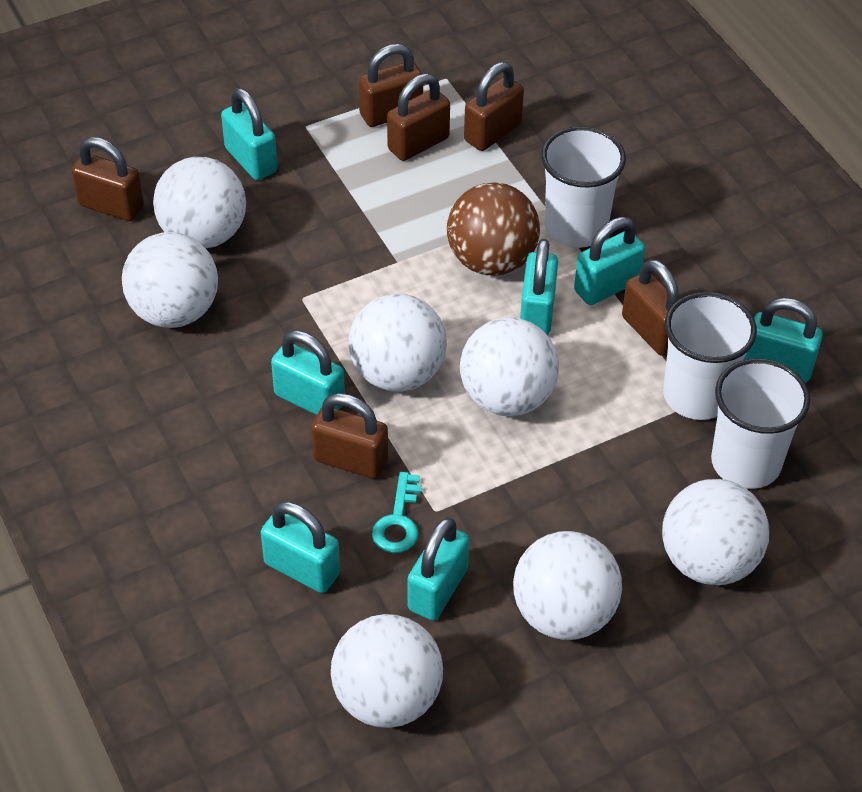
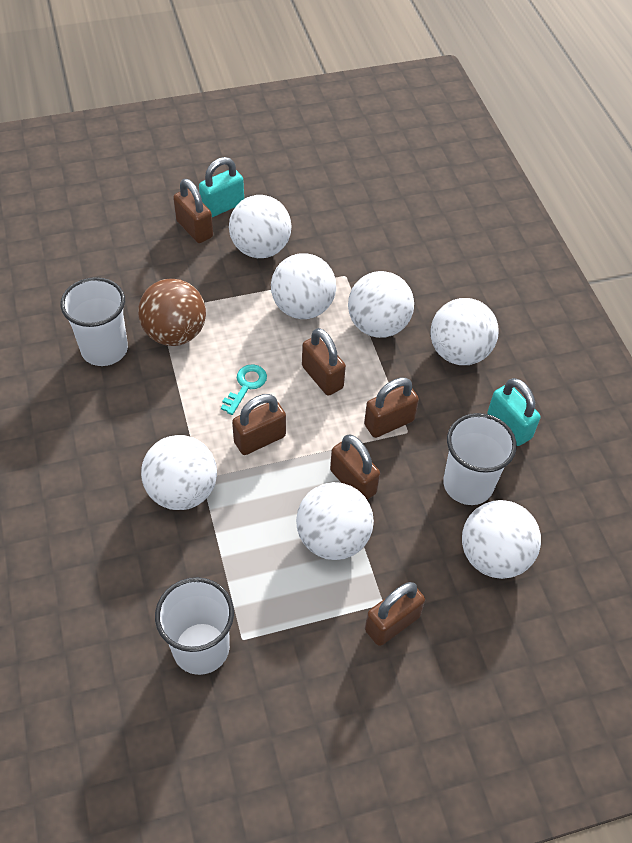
turquoise padlock: [221,88,278,180] [261,501,340,593] [271,330,345,415] [408,517,469,620] [520,239,558,335] [574,217,645,305] [744,298,823,383] = 7 -> [199,157,244,217] [487,378,541,446] = 2

